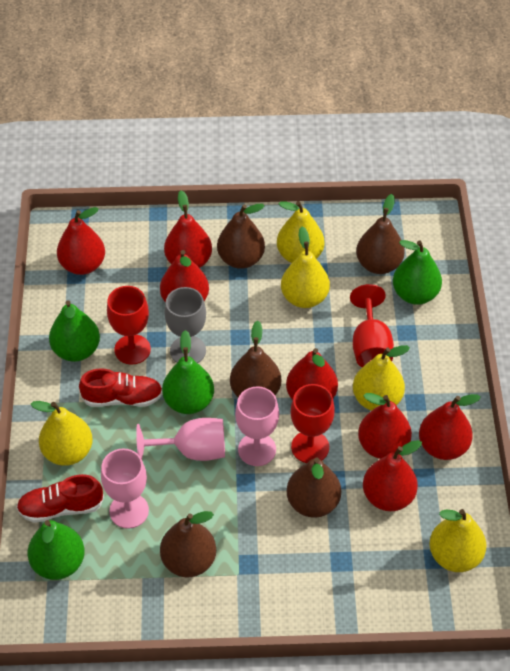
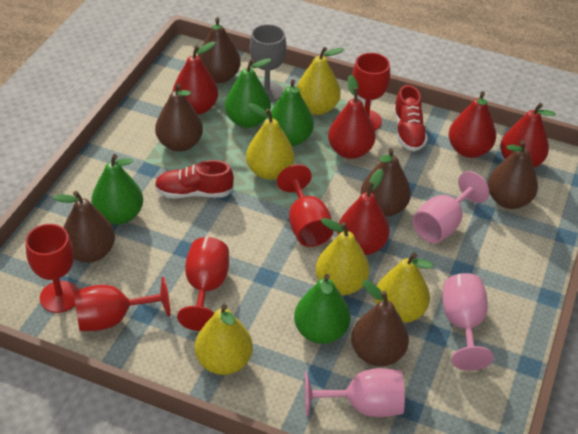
brown pear: [160,511,216,577] [217,204,265,269] [230,321,281,398] [287,457,341,518] [356,194,405,274] = 5 -> [53,191,115,263] [155,83,203,152] [198,17,241,83] [351,280,409,366] [361,148,411,217] [488,140,538,209] = 6
red goblet: [107,286,151,365] [291,384,335,463] [350,284,394,367] = 3 -> [26,224,79,313] [74,277,170,331] [177,237,229,331] [277,164,334,247] [352,53,390,130] = 5
red pear: [57,207,105,275] [160,250,209,303] [164,190,212,268] [286,348,338,400] [358,393,412,459] [363,440,422,511] [419,394,481,460] = 7 -> [173,41,218,115] [328,75,375,159] [338,169,390,255] [449,91,496,158] [500,103,556,168] = 5

